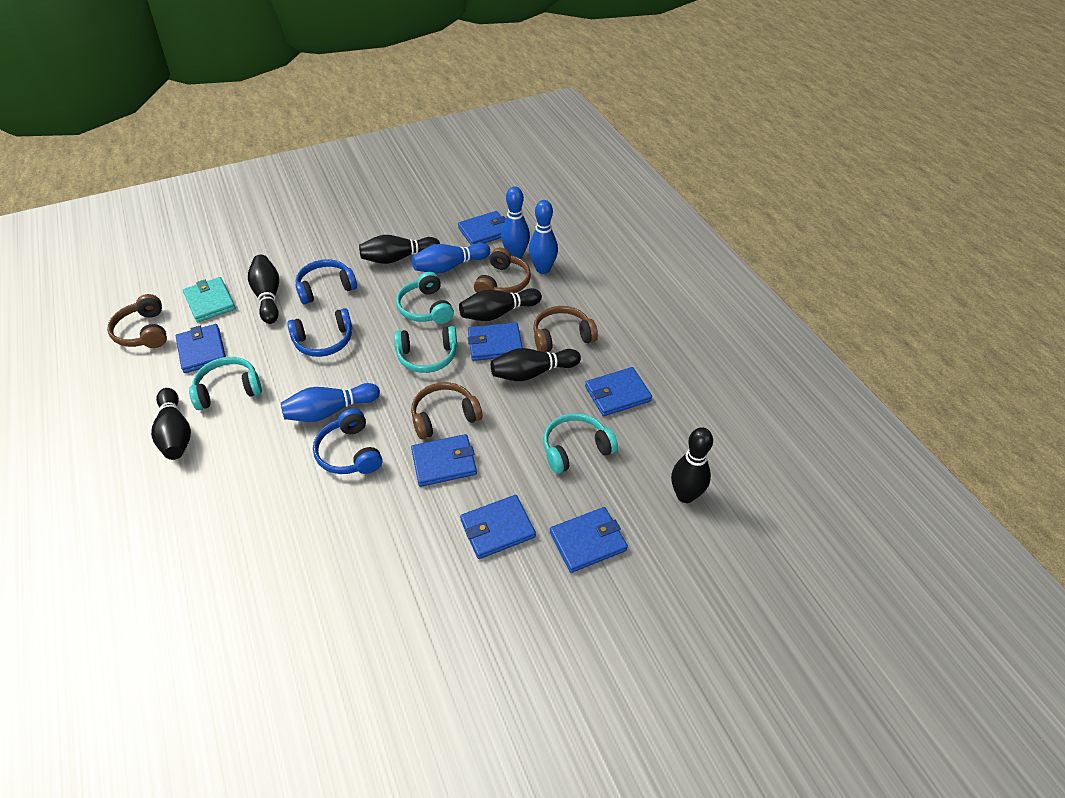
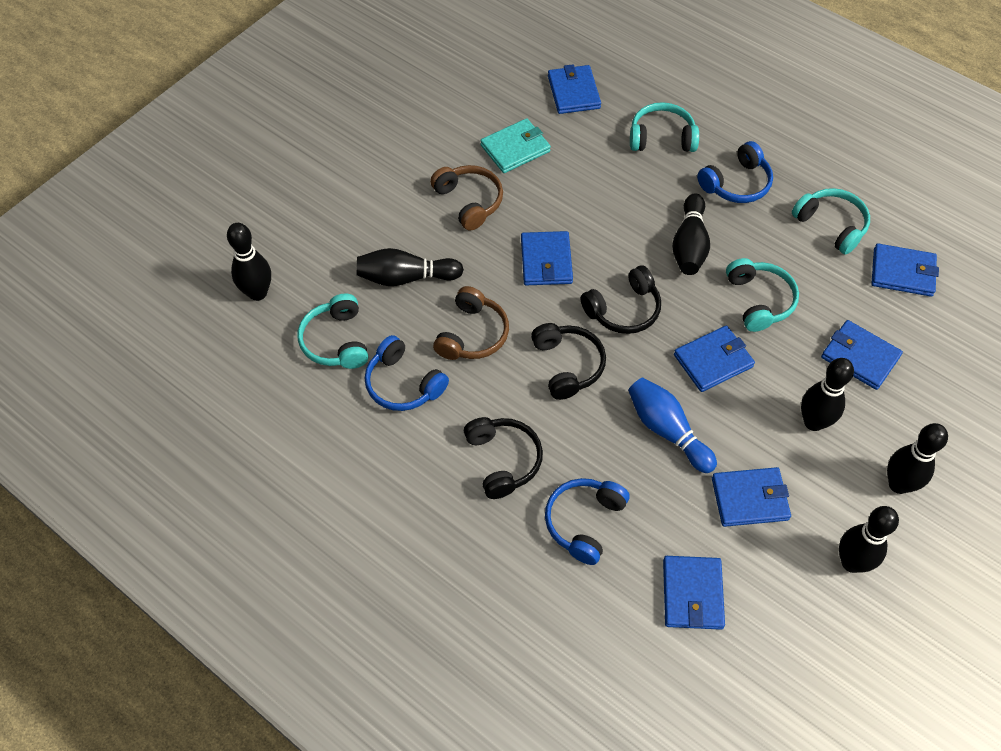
black headphones: none = 0 -> [464,417,543,499] [531,323,606,400] [581,265,661,334] = 3
blue bowling pin: [281,383,380,422] [412,243,490,274] [501,186,530,259] [529,200,558,274] = 4 -> [628,378,717,473] = 1
brown headphones: [107,294,167,348] [411,382,482,439] [474,248,531,294] [533,306,598,352] = 4 -> [430,165,503,231] [433,286,509,360] = 2

